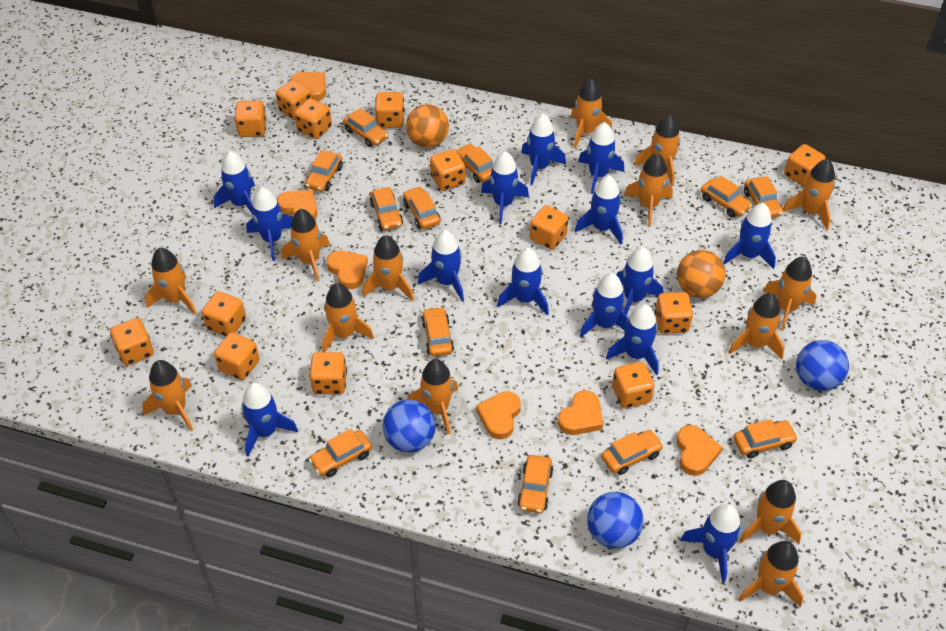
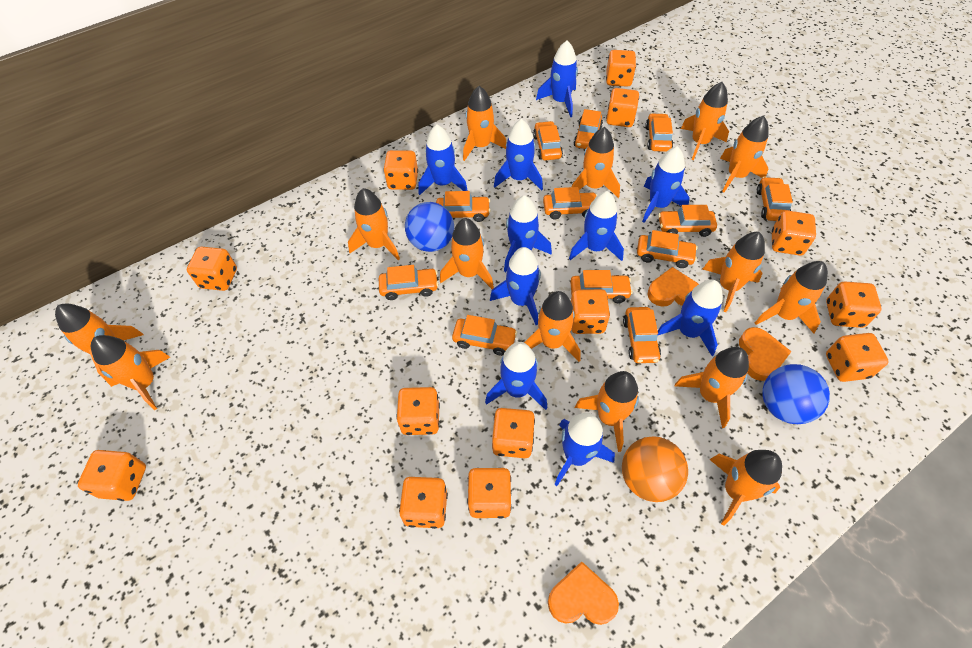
blue ball: [383,400,436,452] [587,492,644,549] [796,340,849,391] = 3 -> [405,202,454,252] [763,364,830,424] = 2
blue rocket: [213,151,255,215] [242,383,298,457] [246,187,293,261] [418,230,464,301] [481,151,529,224] [497,248,549,315] [521,114,566,185] [575,175,623,244] [578,122,624,194] [580,273,628,337] [606,304,659,375] [617,247,663,316] [680,504,741,583] [723,203,776,269] = 14 -> [419,124,468,195] [485,342,547,410] [490,247,541,325] [494,119,543,191] [504,195,552,272] [536,41,578,117] [554,413,615,486] [569,191,624,261] [642,146,690,223] [657,280,723,356] = 10
orange ball: [406,104,449,148] [677,250,726,298] = 2 -> [622,436,688,502] = 1
orange heart: [277,190,318,219] [290,72,326,101] [327,251,368,289] [476,391,521,439] [558,390,603,435] [676,425,723,476] = 6 -> [548,561,619,625] [647,267,699,307] [739,327,792,381] = 3

